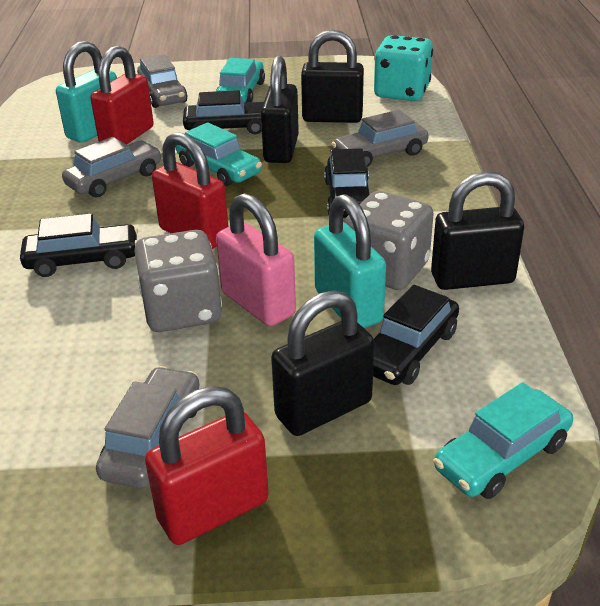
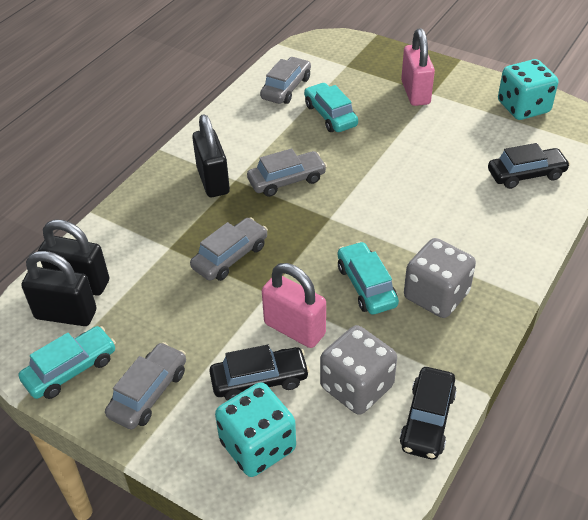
black car: [20,213,138,277] [183,90,264,134] [324,148,370,218] [373,285,459,385] = 4 -> [209,345,310,401] [400,367,457,460] [488,143,570,189] = 3
black padlock: [261,56,299,163] [271,290,374,436] [301,30,364,123] [431,171,524,290] = 4 -> [22,251,96,326] [38,220,109,296] [192,114,230,197] = 3
pink padlock: [216,193,296,326] = 1 -> [262,263,326,348] [401,28,435,106] = 2
red padlock: [90,46,154,144] [145,386,269,545] [152,132,228,249] = 3 -> none = 0
turquoise dice: [374,35,433,101] = 1 -> [215,382,296,477] [498,59,558,120] = 2
turquoise padlock: [56,41,117,143] [314,194,386,328] = 2 -> none = 0

